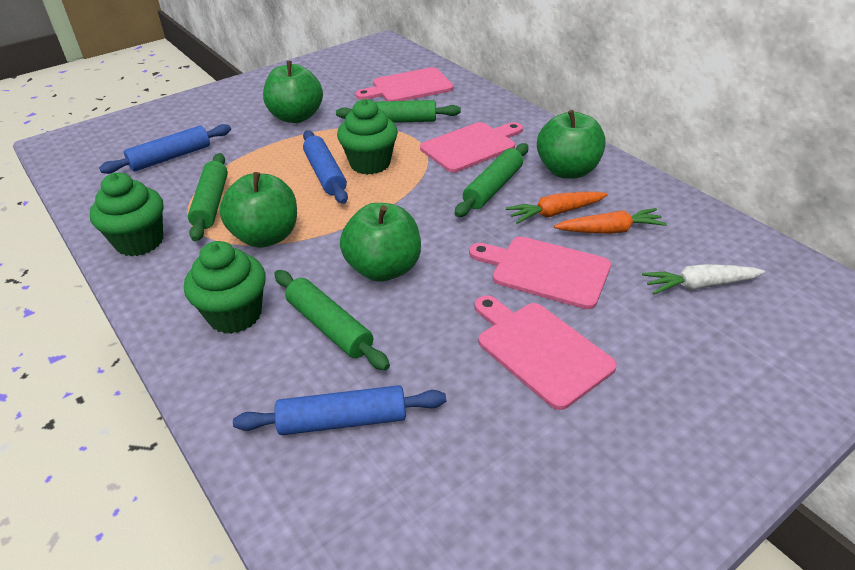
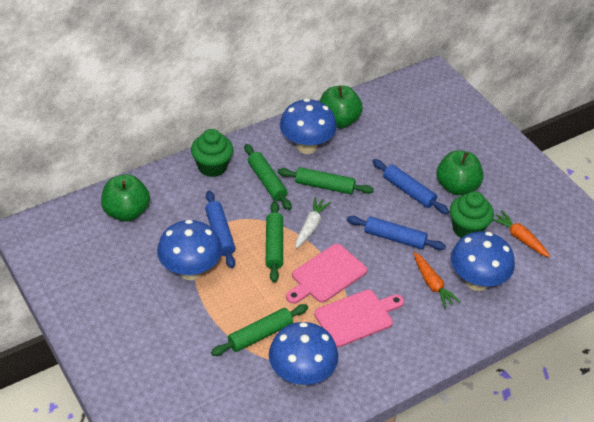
blue mushroom: none = 0 -> [157,220,222,280] [269,322,338,386] [280,99,337,154] [451,231,515,291] = 4
green apple: [220,172,297,248] [263,61,323,123] [340,203,421,282] [537,110,605,179] = 4 -> [101,174,150,221] [320,85,363,128] [437,150,484,195] = 3
green cupcake: [90,173,163,256] [184,241,266,334] [337,99,398,175] = 3 -> [191,129,233,177] [450,191,494,238] = 2
pink cutting board: [356,67,454,101] [420,122,523,173] [469,236,611,309] [475,296,617,410] = 4 -> [286,244,367,304] [314,290,404,347] = 2

